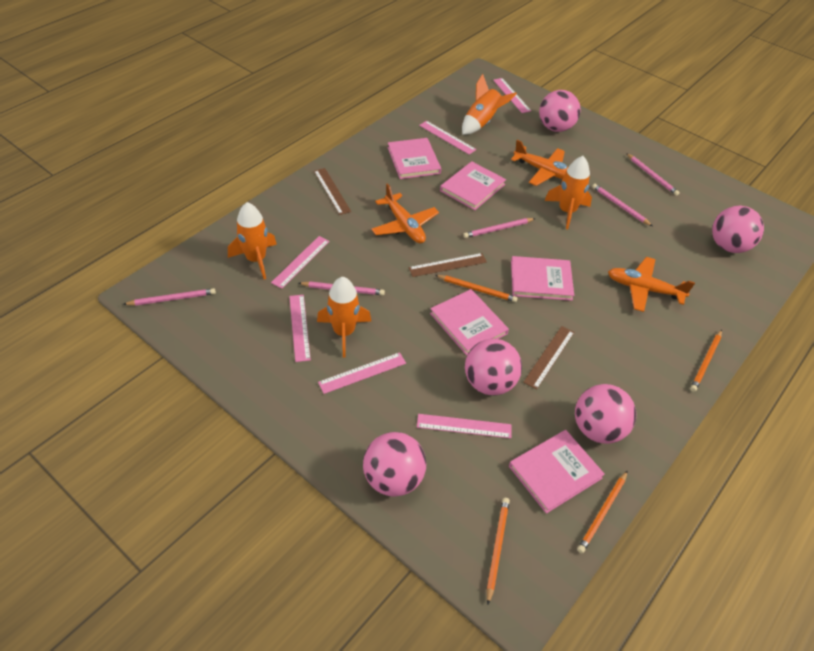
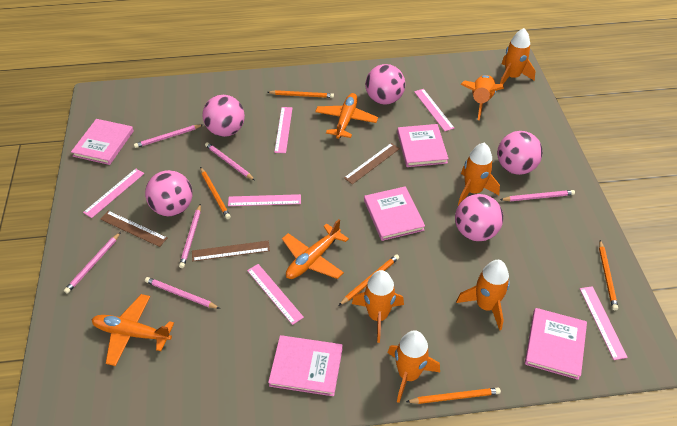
orange pencil: [435,275,518,302] [487,498,510,605] [577,470,628,553] [690,330,722,392] = 4 -> [200,167,231,219] [268,90,334,98] [339,254,399,306] [406,387,501,404] [599,240,618,310] = 5
orange rocket: [228,202,277,279] [317,277,371,357] [462,74,517,135] [544,156,592,229] = 4 -> [352,270,404,343] [387,330,440,403] [456,260,510,330] [458,143,500,205] [460,75,504,120] [500,28,536,84] = 6
pink pencil: [123,288,216,306] [299,281,385,295] [463,218,536,238] [592,184,652,226] [626,153,680,196] = 5 -> [64,232,121,294] [134,124,203,148] [145,277,220,309] [179,204,201,268] [205,142,255,180] [500,190,575,201] = 6

